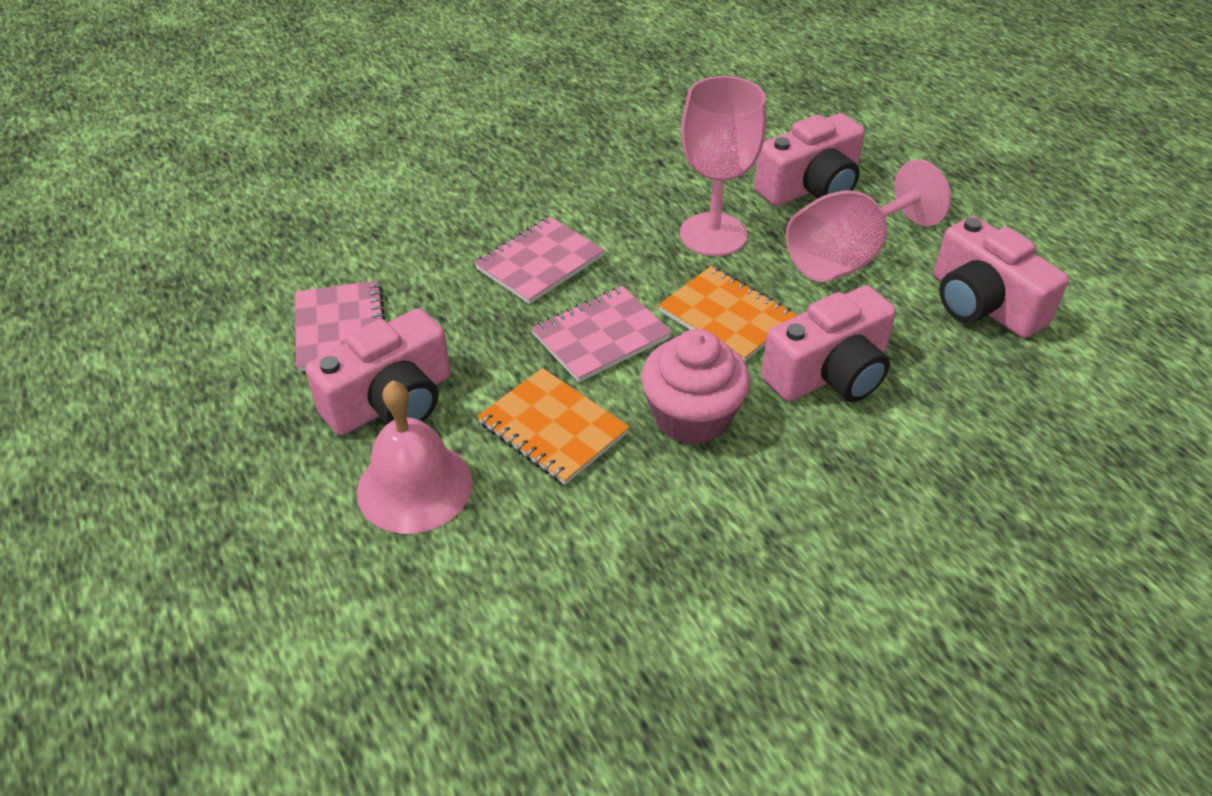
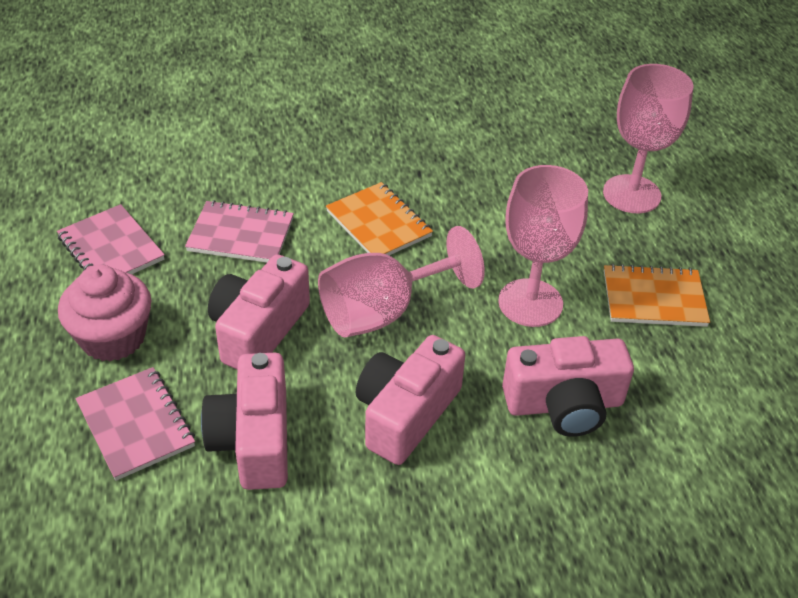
pink bell: [357,380,473,534] = 1 -> none = 0
pink goblet: [680,76,766,256] [786,160,951,282] = 2 -> [318,226,485,338] [498,165,588,327] [603,64,694,213] = 3

